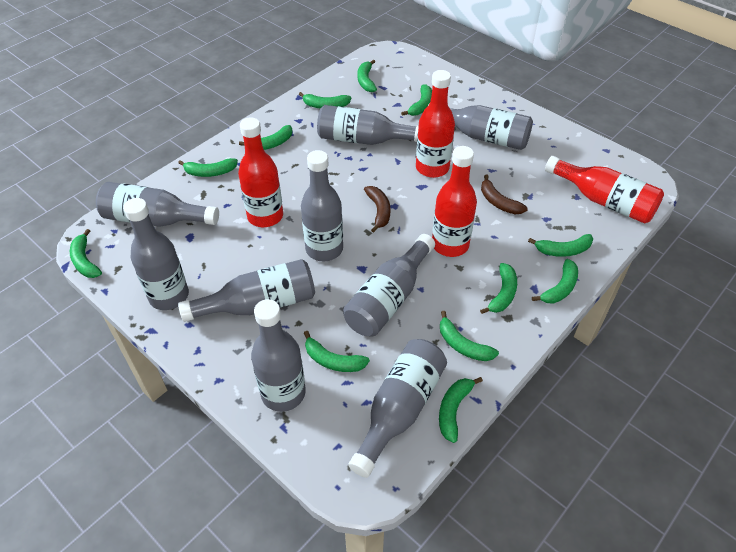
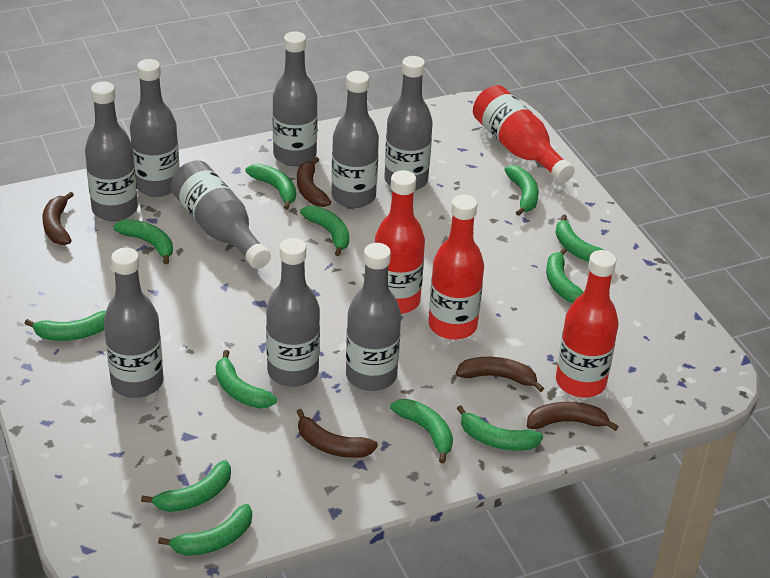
brown banana: [364,186,390,233] [481,175,528,214] = 2 -> [42,192,74,245] [296,409,378,458] [297,157,331,207] [456,357,544,392] [527,402,619,431] = 5

